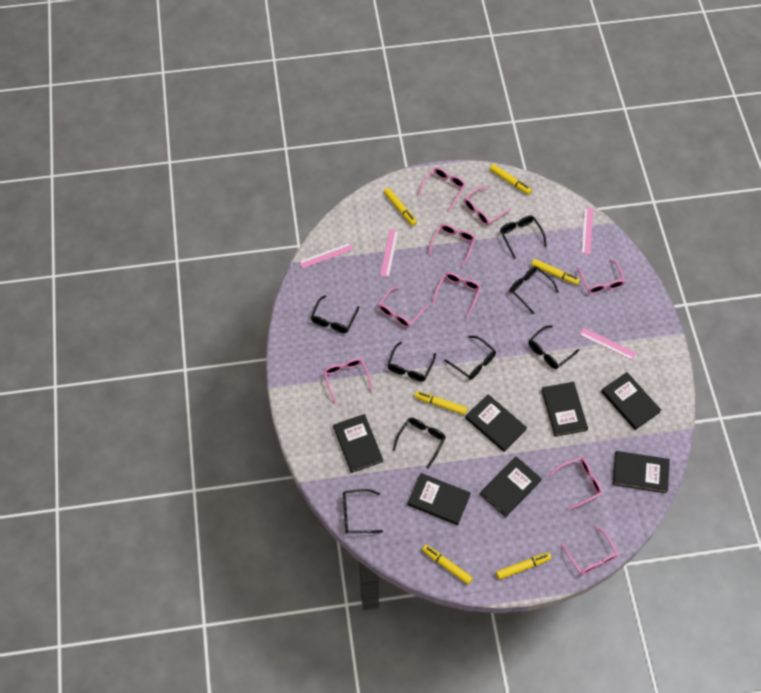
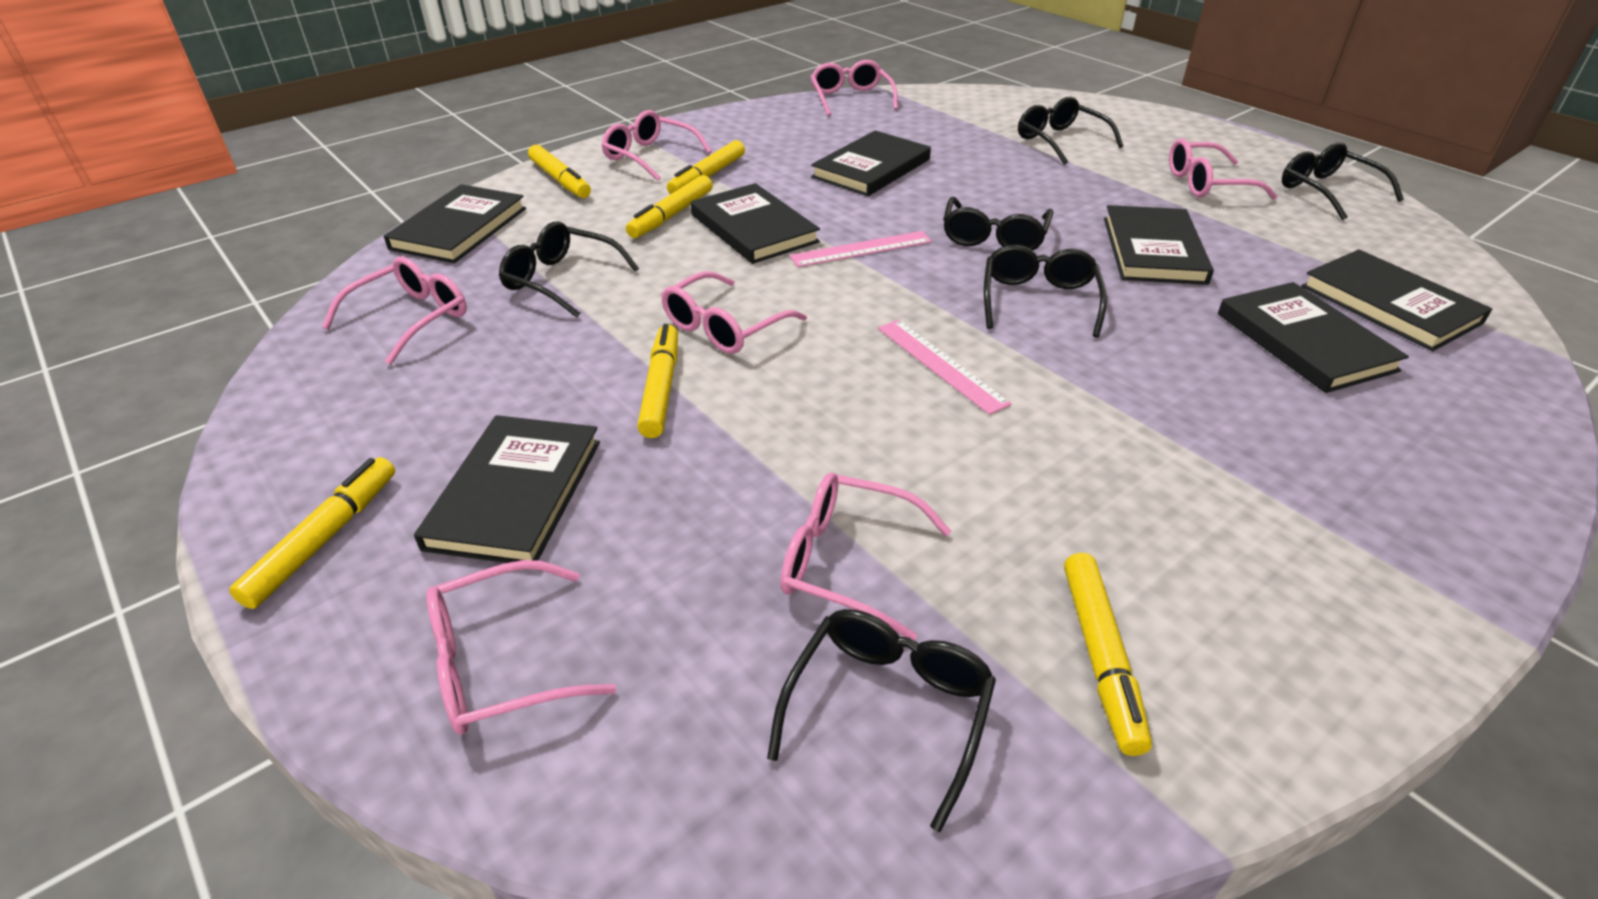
black glasses: [311,295,359,333] [343,489,383,534] [387,342,436,381] [393,418,446,469] [444,336,496,380] [500,215,547,259] [510,266,559,314] [529,325,579,369] = 8 -> [499,222,639,317] [767,609,996,832] [943,197,1053,251] [984,245,1107,337] [1018,97,1124,165] [1282,142,1404,220] = 6
pink glasses: [324,358,373,404] [378,287,428,328] [418,167,466,211] [428,224,476,267] [433,272,481,317] [464,187,511,225] [549,457,602,510] [561,526,618,575] [577,259,626,294] = 9 -> [322,256,467,365] [426,560,616,735] [601,110,712,181] [661,271,807,354] [780,473,951,640] [810,60,898,116] [1169,138,1278,199] = 7
pink ruler: [299,243,354,269] [380,229,398,277] [580,328,636,360] [581,208,593,254] = 4 -> [790,231,932,267] [878,320,1011,415] = 2

